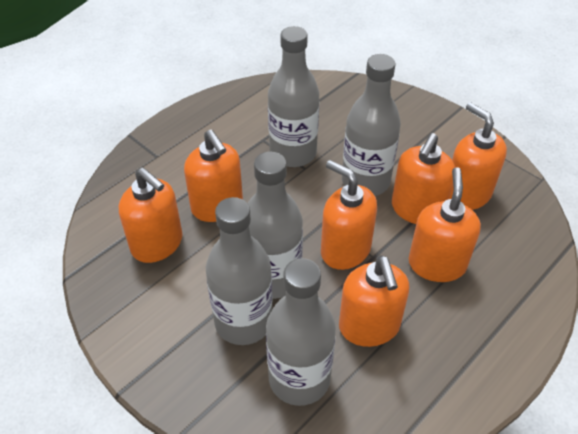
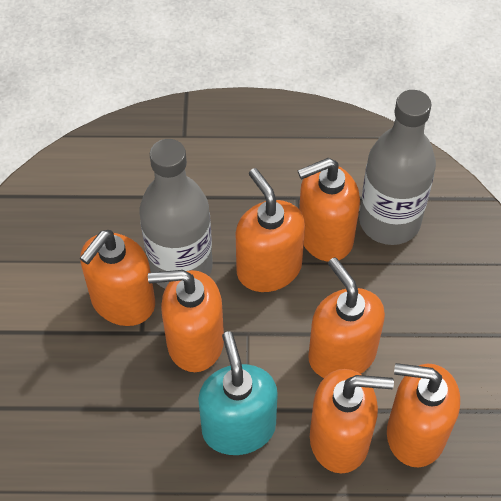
grey bottle: [206,197,273,345] [248,152,303,299] [266,258,336,406] [268,26,319,167] [342,54,401,196] = 5 -> [140,139,213,289] [359,90,436,245] = 2
turquoise soap dispenser: none = 0 -> [198,331,278,455] = 1

